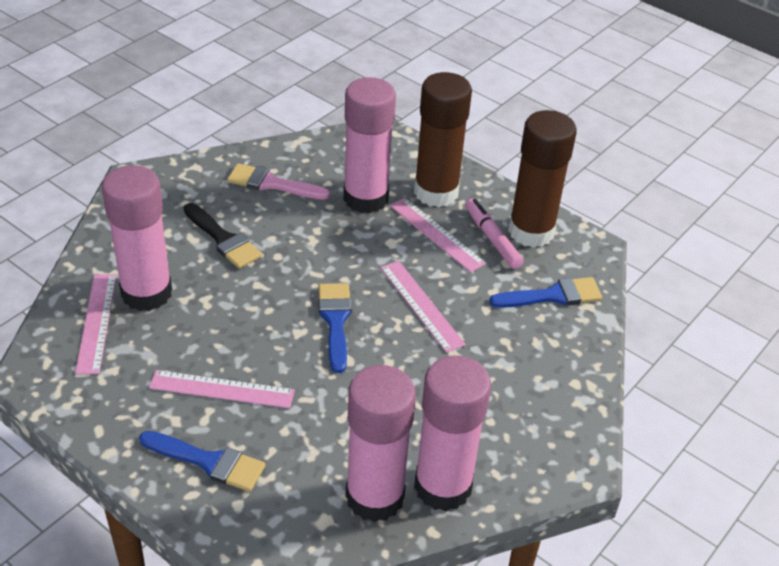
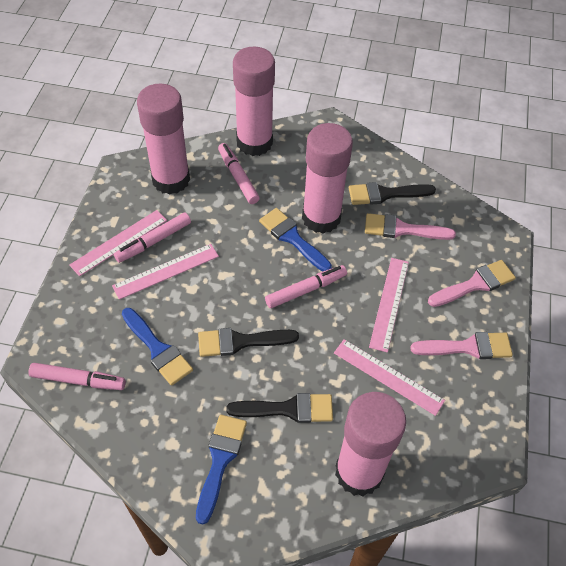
black brush: [184,203,262,269] = 1 -> [198,328,299,357] [226,393,333,423] [349,182,436,205] = 3
brown glue stick: [414,72,472,207] [508,110,577,248] = 2 -> none = 0
pink brush: [227,163,330,200] = 1 -> [365,213,456,240] [410,332,513,359] [428,260,516,307] = 3
pink marker: [465,198,524,269] = 1 -> [29,363,126,390] [114,212,191,263] [218,143,260,204] [265,265,347,308] = 4

